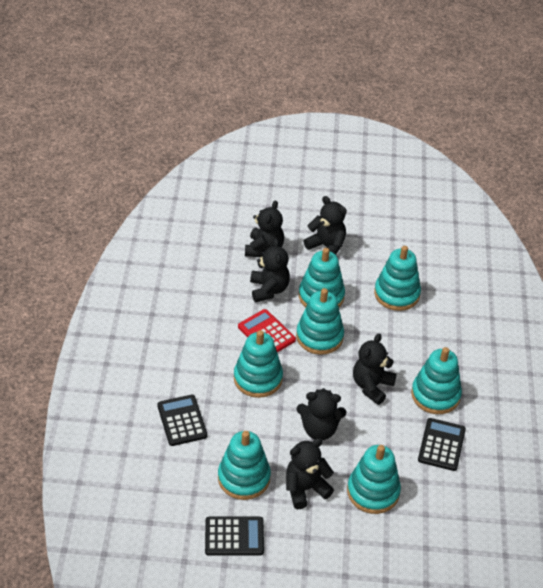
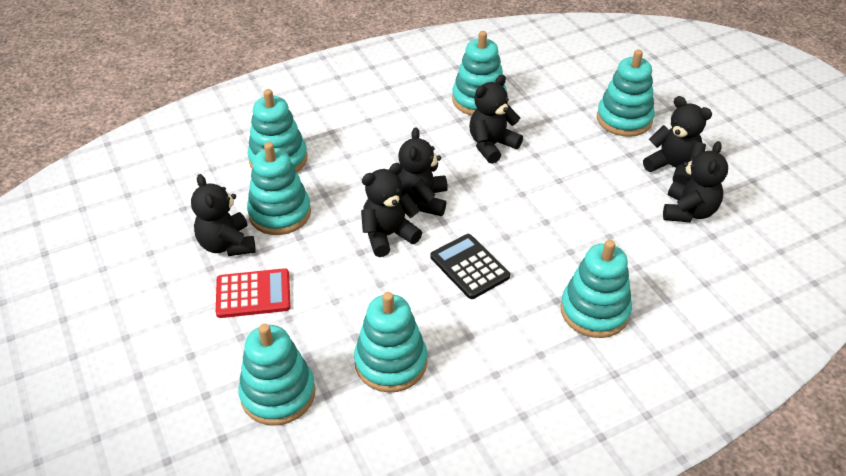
black calculator: [157,395,207,446] [205,517,264,556] [418,418,466,471] = 3 -> [431,234,510,299] = 1

